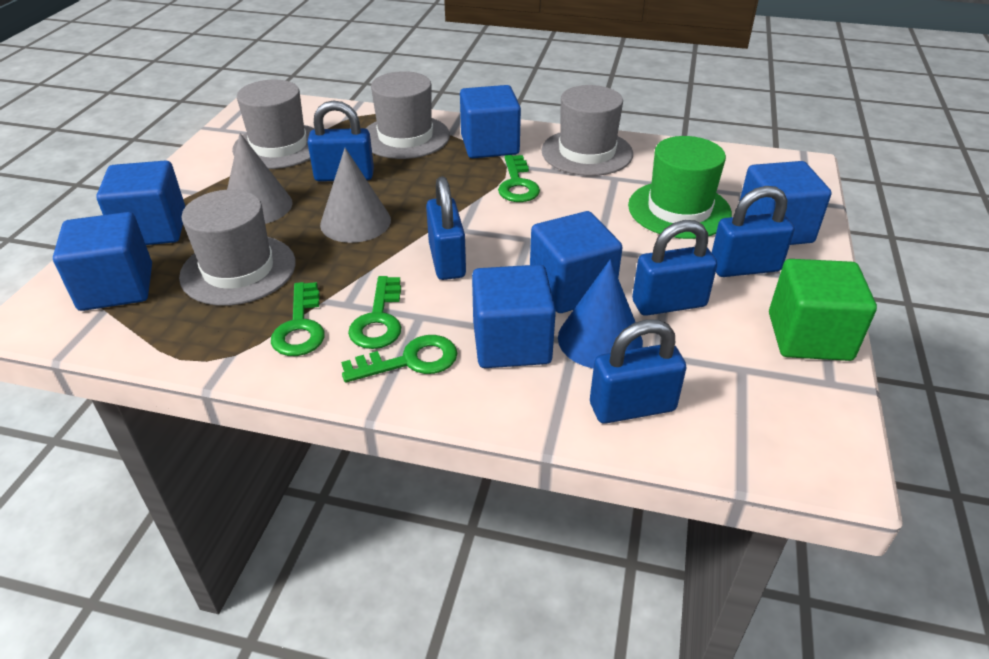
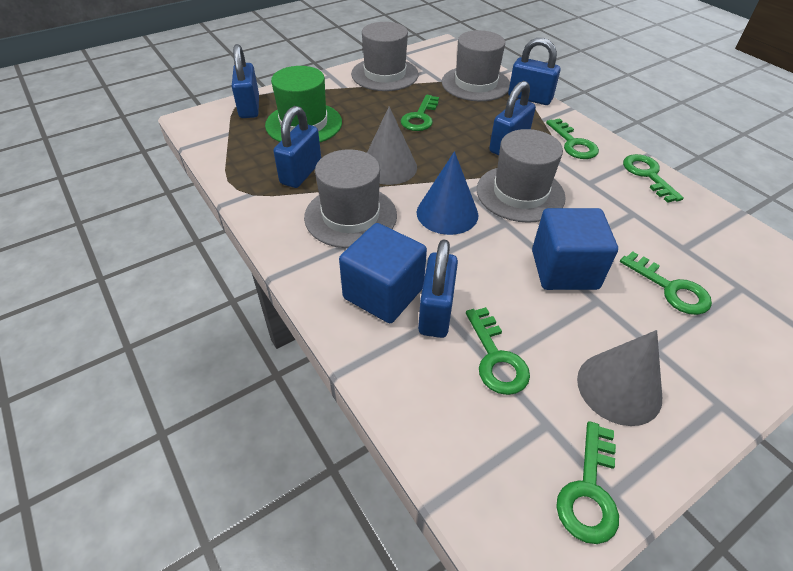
blue cube: [53,212,152,311] [96,160,185,245] [460,85,521,158] [472,265,556,368] [530,211,623,313] [740,161,831,245] = 6 -> [339,223,427,323] [532,208,618,290] = 2
green cube: [769,259,877,361] = 1 -> none = 0
green key: [271,282,325,356] [341,335,457,383] [348,276,401,349] [498,155,540,202] = 4 -> [401,95,439,131] [466,307,530,395] [546,118,599,159] [556,421,619,544] [620,251,712,315] [623,154,684,203] = 6

